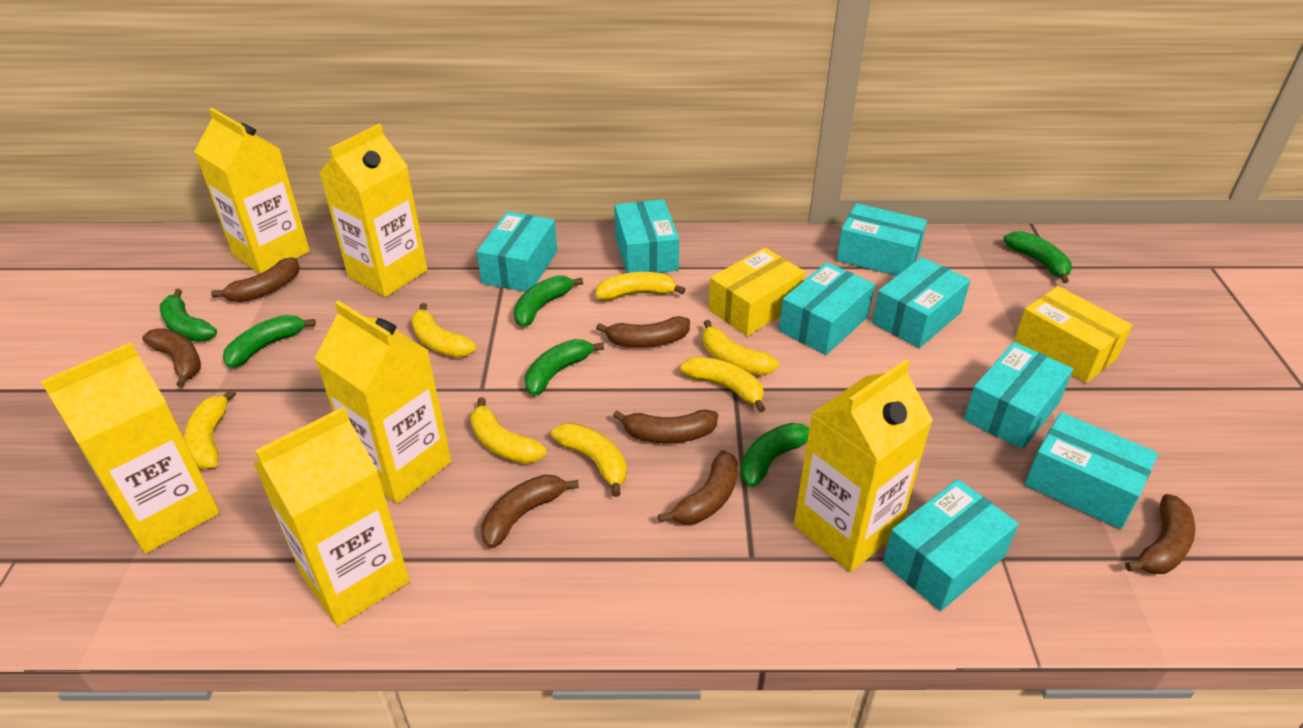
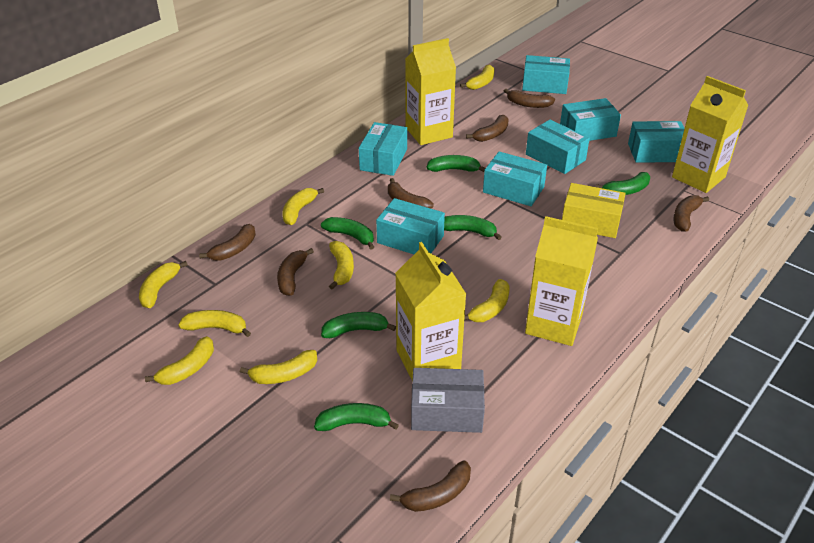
grey box: none = 0 -> [411,368,485,433] = 1
turquoise box: [477,211,557,292] [614,199,679,273] [779,262,875,355] [836,203,927,276] [872,257,971,348] [883,479,1019,611] [964,342,1073,449] [1024,412,1158,529] = 8 -> [359,122,407,176] [376,198,445,254] [483,152,547,206] [522,55,570,94] [526,120,590,174] [560,98,621,141] [628,121,685,163] = 7
yellow banana: [184,389,236,469] [411,303,476,358] [470,397,546,464] [551,423,627,497] [595,272,686,301] [680,356,765,412] [702,320,779,375] = 7 -> [139,261,188,308] [145,336,214,385] [178,310,251,337] [240,350,317,384] [283,188,324,225] [329,241,354,289] [460,64,495,90] [464,279,510,322] = 8
yellow box: [709,248,805,336] [1014,286,1132,383] = 2 -> [562,183,626,238] = 1
yellow carton: [41,342,220,554] [194,108,310,274] [253,407,410,626] [315,300,451,504] [319,124,428,297] [794,359,933,572] = 6 -> [395,242,466,381] [406,38,456,145] [525,216,598,346] [672,76,749,193] = 4

